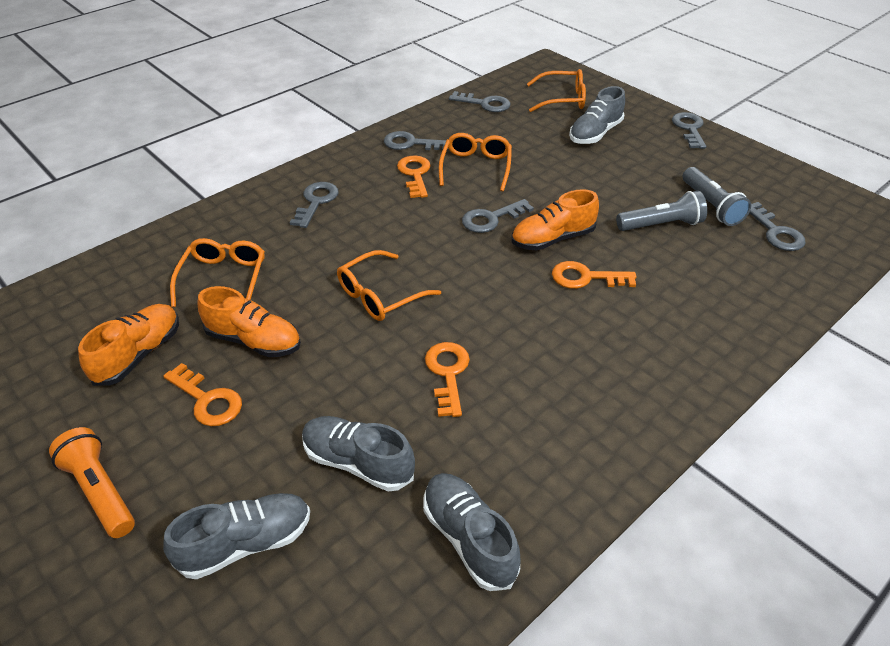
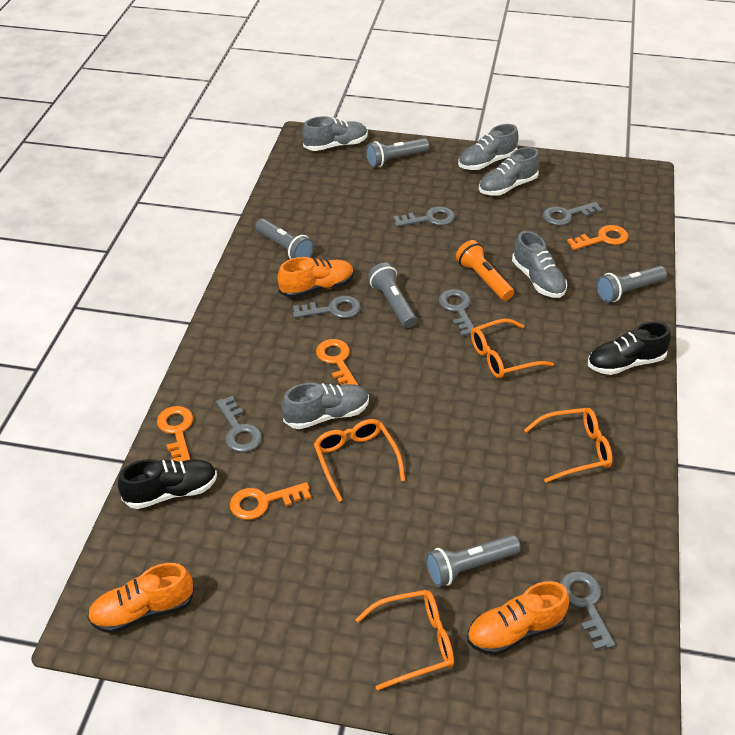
black shoe: none = 0 -> [118,459,217,509] [588,322,671,375] = 2
grey flashlight: [616,191,707,231] [683,167,751,226] = 2 -> [255,219,314,259] [366,138,430,167] [368,263,417,328] [426,535,521,587] [596,266,667,303] = 5
grey shoe: [163,493,310,579] [302,416,415,492] [423,473,521,591] [569,86,625,144] = 4 -> [282,383,369,429] [302,116,368,151] [458,124,518,170] [479,147,540,196] [512,231,567,298] = 5

